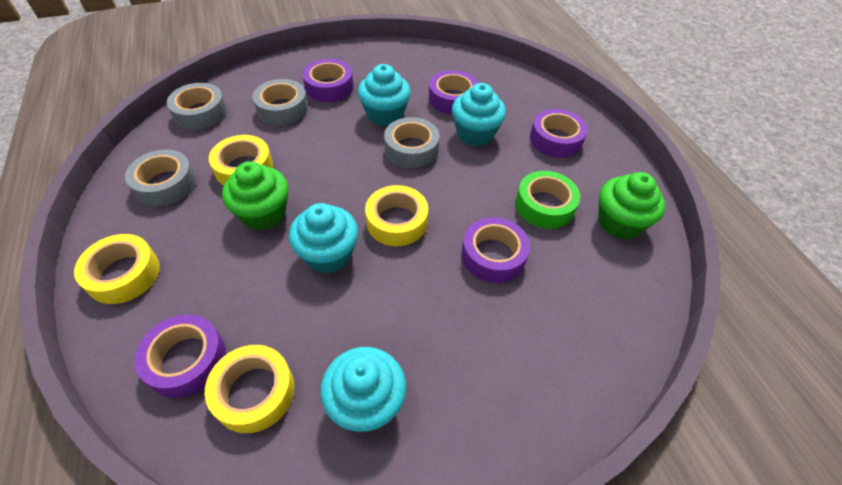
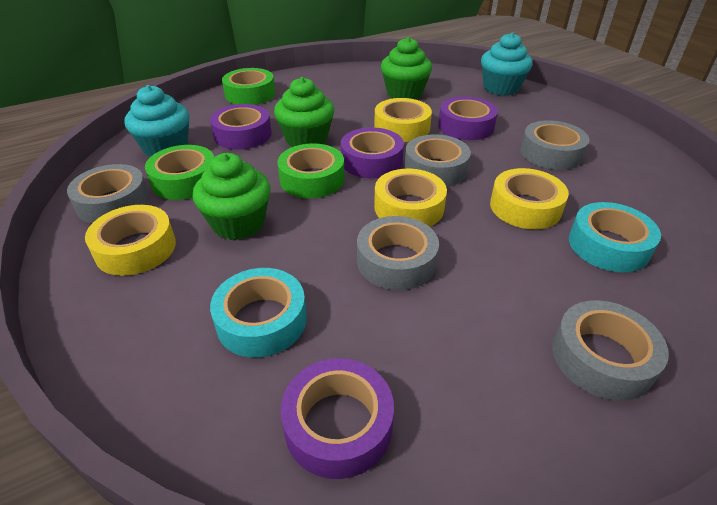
green cupcake: [222,161,288,230] [598,172,665,240] = 2 -> [193,153,271,240] [274,77,334,147] [381,37,432,99] = 3
green tape: [515,171,580,229] = 1 -> [145,145,214,200] [222,68,275,105] [277,143,345,198] = 3
grey tape: [125,150,196,206] [167,83,227,130] [252,79,308,125] [384,117,440,168] = 4 -> [67,164,150,223] [357,216,439,290] [404,134,471,187] [520,120,589,170] [552,300,669,401] = 5
purple tape: [134,314,226,398] [302,59,354,102] [429,70,478,114] [462,217,530,283] [530,109,588,158] = 5 -> [210,104,272,150] [281,358,394,479] [341,127,404,178] [438,96,498,140] = 4
turquoise cupcake: [289,203,358,274] [320,347,406,432] [358,64,411,126] [452,83,506,146] = 4 -> [124,85,189,157] [481,32,533,96] = 2
turquoise tape: none = 0 -> [210,268,307,358] [569,202,661,272] = 2

